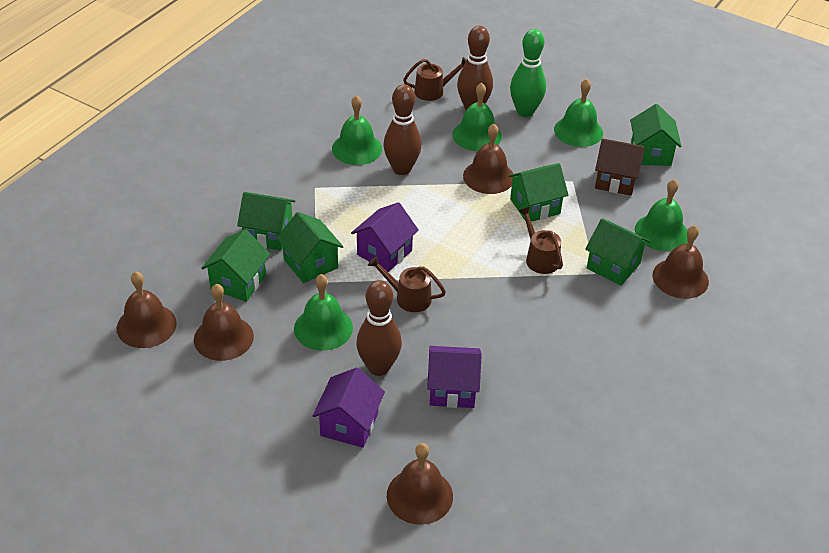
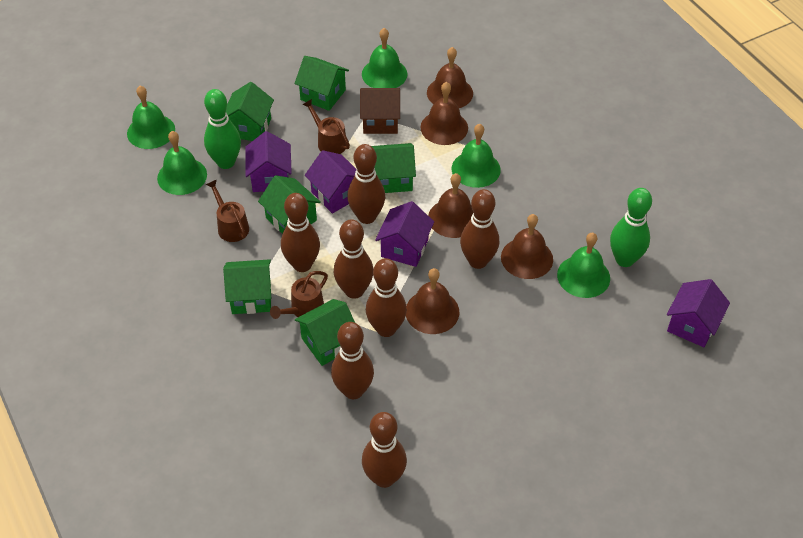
brown bowling pin: [356,280,402,376] [383,84,422,175] [457,26,493,110] = 3 -> [281,193,320,272] [331,322,374,399] [334,219,373,299] [347,144,385,224] [362,412,407,488] [366,258,407,337] [460,189,499,269] = 7
green bowling pin: [510,29,546,117] = 1 -> [204,89,241,169] [610,188,652,267] = 2
purple house: [312,367,385,448] [351,202,419,272] [427,346,482,408] = 3 -> [245,131,292,192] [305,150,356,214] [375,201,434,267] [667,279,730,347] = 4

